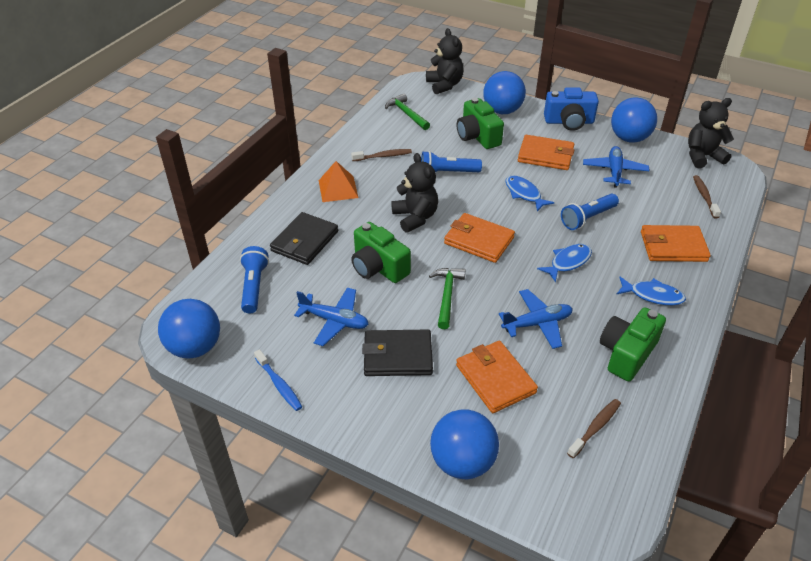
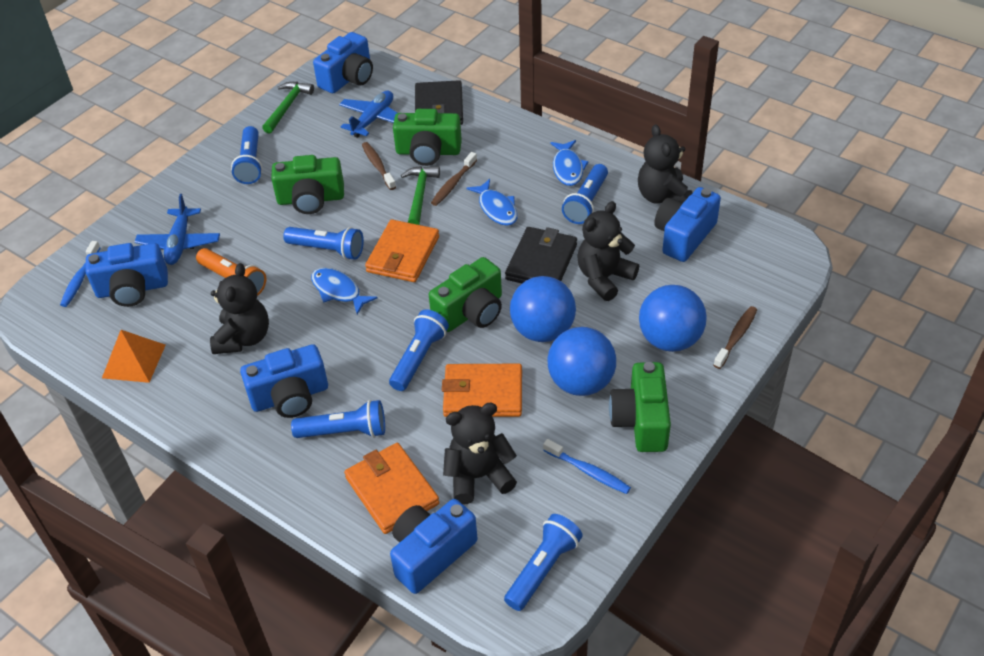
black teddy bear: [391,153,438,233] [426,28,464,94] [688,98,734,168] = 3 -> [210,263,269,354] [443,403,517,504] [577,201,639,301] [638,124,692,204] = 4
blue ball: [158,299,220,359] [430,409,499,479] [483,71,526,114] [611,97,657,142] = 4 -> [510,276,576,342] [548,327,616,396] [639,285,707,352] = 3
blue camera: [544,87,599,131] = 1 -> [85,243,168,307] [240,344,328,418] [313,32,373,93] [390,499,478,594] [654,187,721,262] = 5
blue flashlight: [240,246,269,314] [421,151,482,172] [561,194,619,230] = 3 -> [231,126,263,184] [283,227,364,260] [291,400,385,438] [389,309,449,391] [504,514,583,611] [562,164,608,224] = 6
blue plane: [294,287,369,346] [499,289,573,349] [583,146,649,188] = 3 -> [135,194,220,265] [339,91,397,138] = 2
blue toothbrush: [254,349,302,411] = 1 -> [60,241,100,307] [543,439,631,494] = 2
green camera: [351,222,411,283] [457,98,504,149] [600,307,666,382] = 3 -> [271,155,344,214] [393,109,462,166] [429,257,502,332] [609,362,671,452] = 4
orange flashlight: none = 0 -> [196,248,266,296] = 1
orange wallet: [444,213,515,263] [456,341,538,413] [518,135,574,170] [641,225,711,262] = 4 -> [344,443,439,534] [365,219,439,282] [442,364,522,417] = 3

